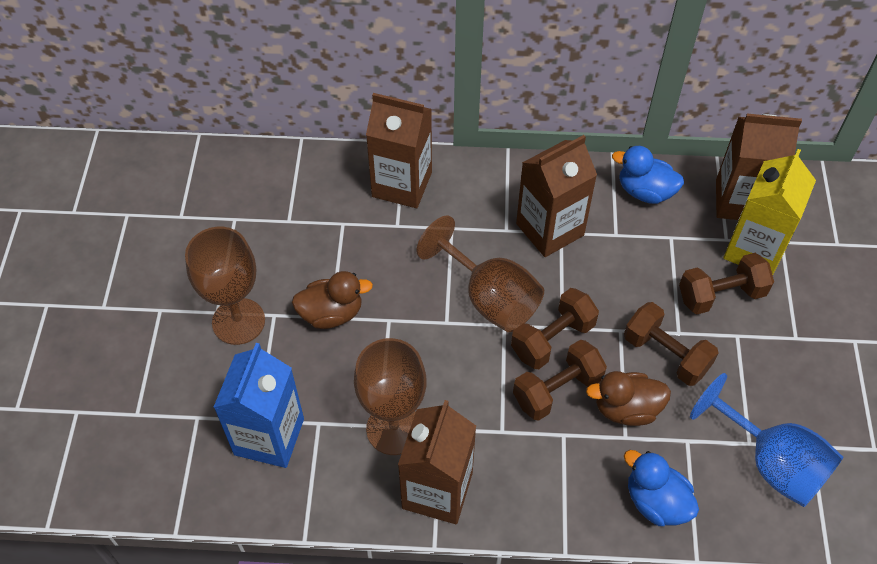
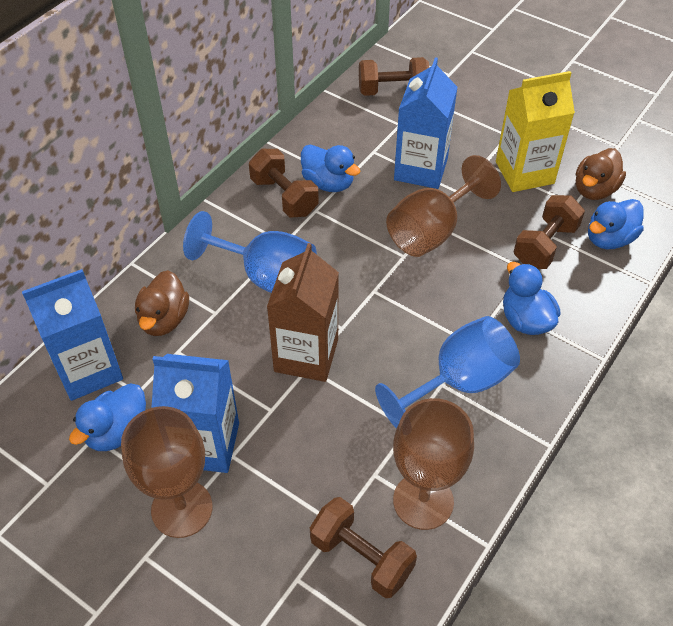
blue carton: [213,343,304,468] = 1 -> [22,269,123,401] [152,354,239,473] [394,57,458,189] = 3
blue duck: [612,146,684,204] [624,450,699,526] = 2 -> [69,383,146,451] [301,144,360,192] [503,262,560,335] [588,199,644,249] = 4
blue goblet: [690,373,843,507] = 1 -> [183,211,317,293] [375,316,520,429] = 2
brown carton: [366,93,432,208] [398,400,476,524] [516,135,597,257] [716,114,802,220] = 4 -> [267,243,339,382] = 1

